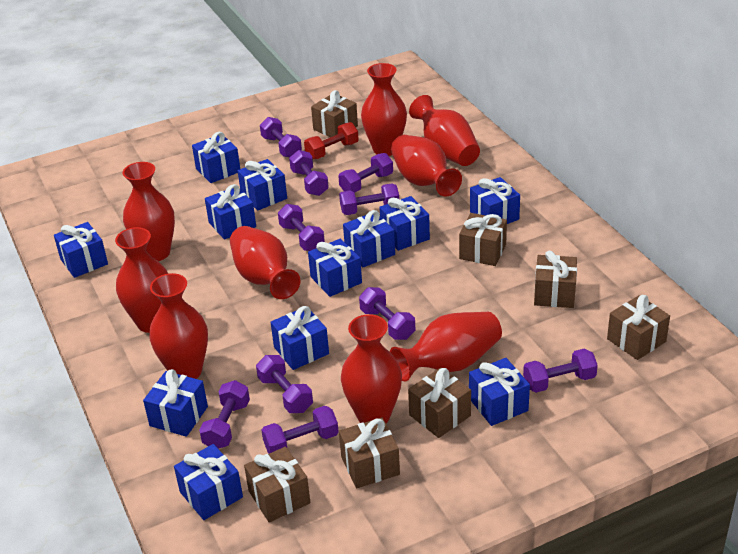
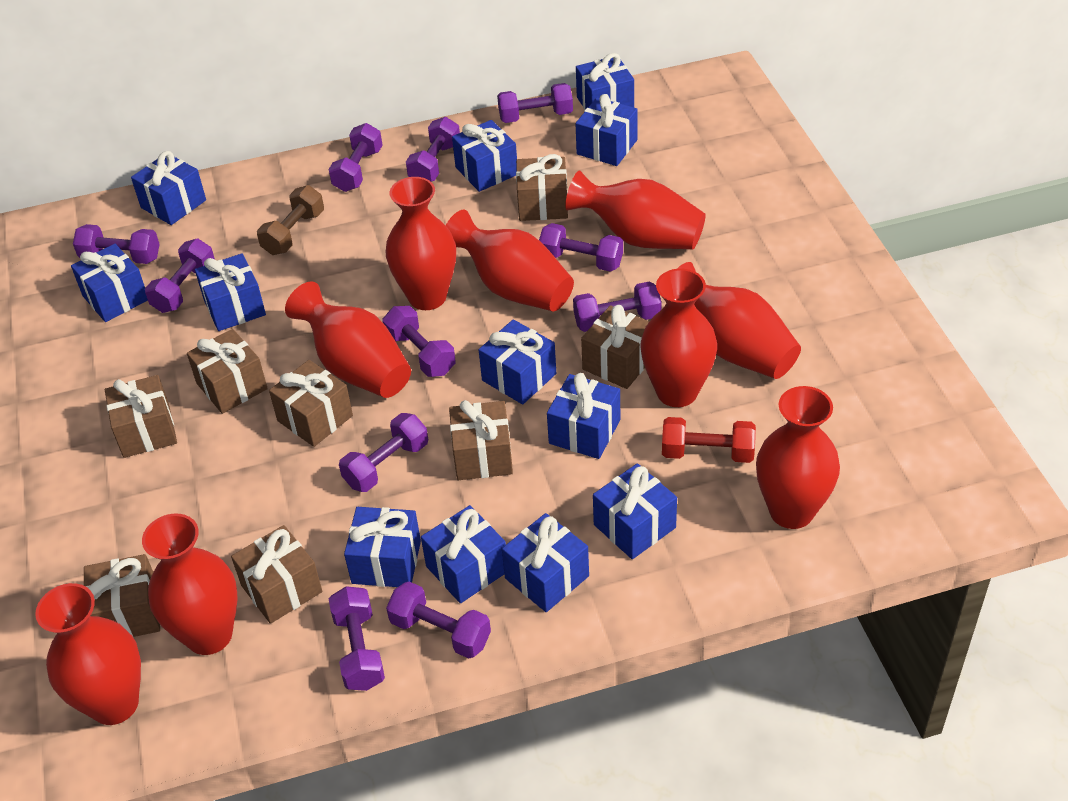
brown dumbbell: none = 0 -> [257,185,324,255] = 1
brown gift: [244,447,311,522] [311,90,358,137] [339,418,400,488] [408,368,471,438] [459,213,507,266] [534,251,577,308] [607,295,670,360] = 7 -> [84,554,160,637] [105,375,177,458] [187,329,268,414] [231,525,322,624] [269,360,353,447] [449,400,513,480] [516,154,568,221] [581,305,649,389] = 8
purple dumbbell: [199,380,250,449] [256,355,313,413] [260,117,302,157] [261,406,339,454] [278,204,325,251] [289,150,329,196] [338,153,393,193] [339,183,399,215] [359,287,415,340] [523,349,598,393] = 10 -> [73,224,160,264] [145,239,215,313] [329,123,382,192] [329,586,385,691] [339,413,428,492] [382,306,456,377] [386,582,491,658] [406,117,460,182] [497,83,573,123] [539,223,623,272] [573,281,662,332] = 11

